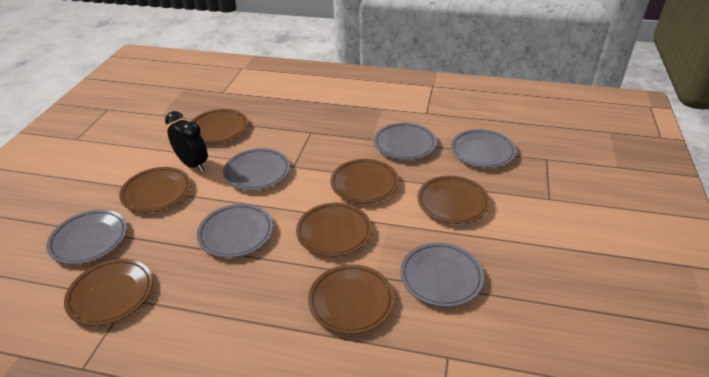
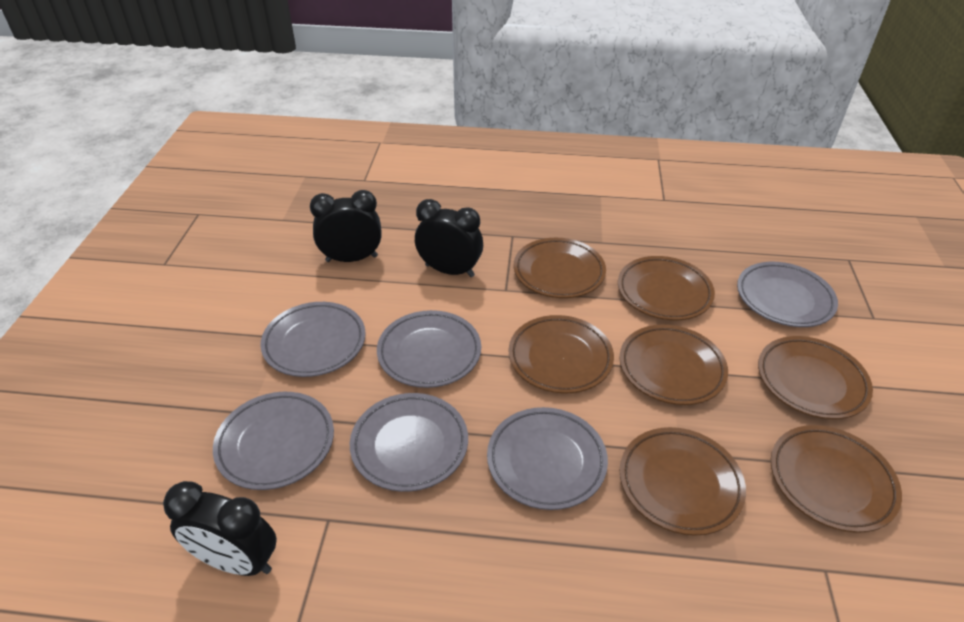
black clock: [165,111,208,172] = 1 -> [163,481,277,576] [310,190,382,262] [415,199,483,277] = 3

